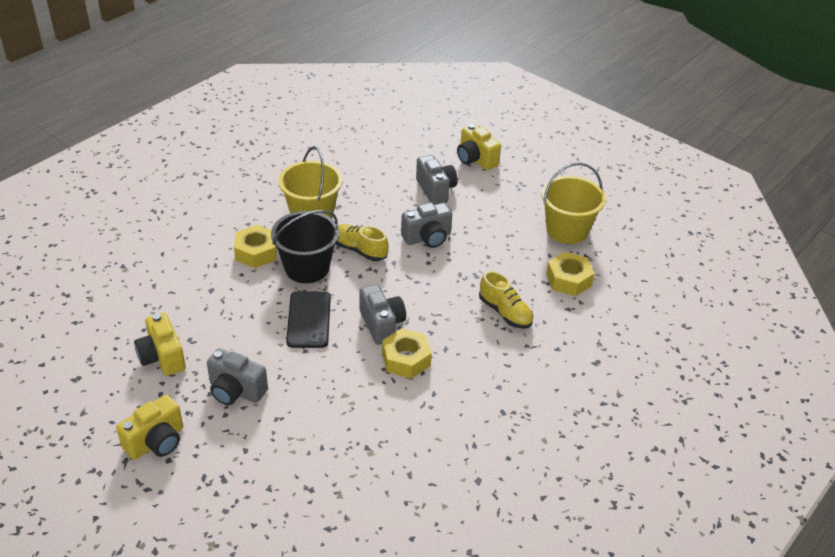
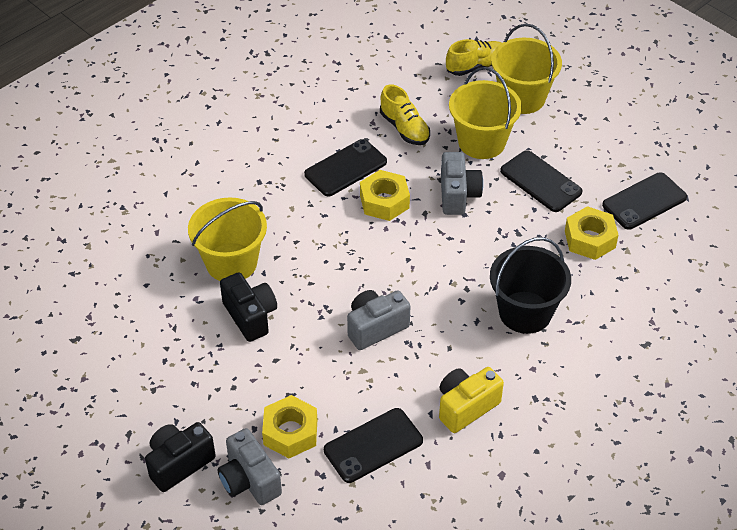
black camera: none = 0 -> [145,422,216,492] [220,272,277,342] = 2
black phone: [286,291,331,348] = 1 -> [304,139,387,197] [324,408,423,483] [500,150,583,212] [602,172,687,230] = 4
grey camera: [207,348,268,405] [359,284,406,345] [401,203,452,248] [416,155,458,205] = 4 -> [217,428,282,505] [347,290,411,350] [441,152,483,215] = 3
yellow bucket: [278,146,343,218] [542,163,606,244] = 2 -> [188,197,267,281] [449,67,522,159] [491,23,562,114] = 3
yellow camera: [116,395,183,460] [134,313,186,376] [457,124,501,170] = 3 -> [439,367,504,433] = 1

